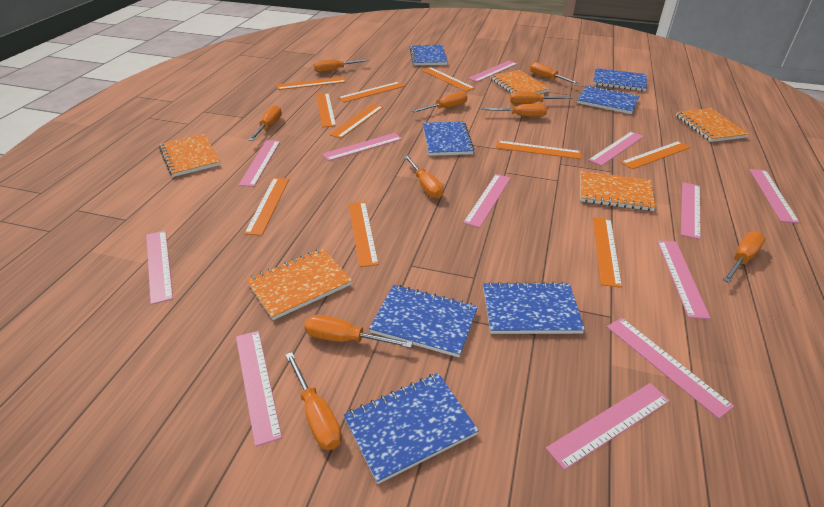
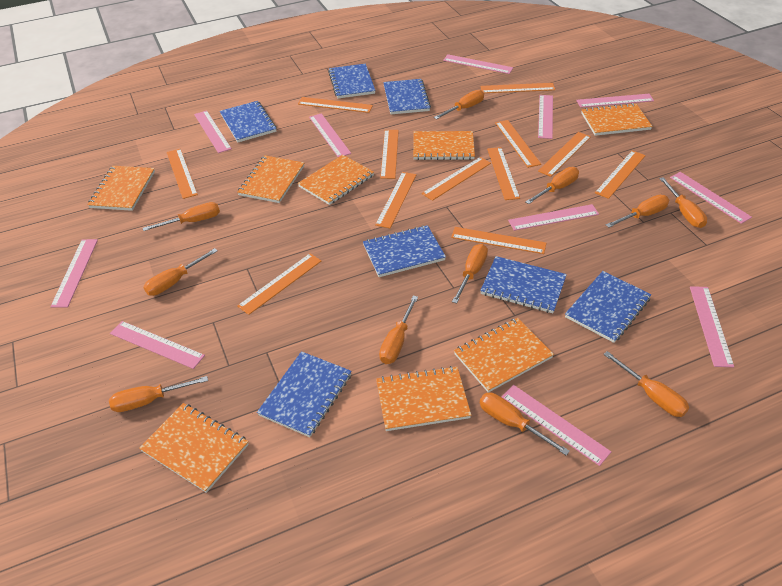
orange notebook: [159,134,220,177] [246,248,352,320] [490,70,550,94] [580,171,656,211] [676,108,749,142] = 5 -> [87,166,155,211] [139,403,249,493] [238,155,304,203] [298,155,374,205] [376,366,471,431] [413,131,475,160] [454,318,554,393] [581,103,652,136] = 8
orange ruler: [244,178,289,236] [276,77,347,90] [316,93,336,127] [329,104,383,139] [338,82,405,103] [349,202,379,267] [421,67,475,92] [496,141,581,159] [593,217,622,288] [621,141,691,169] = 10 -> [167,149,198,199] [237,253,321,315] [298,97,373,113] [375,172,416,228] [380,130,399,179] [422,157,491,201] [451,227,546,254] [480,83,555,93] [487,147,520,200] [495,120,541,168] [538,132,591,177] [595,151,646,199] = 12
orange screwdriver: [249,105,282,141] [285,352,342,450] [304,315,413,348] [314,59,369,72] [404,155,444,198] [412,92,467,112] [481,104,547,117] [510,91,573,104] [530,62,580,84] [723,231,766,283] = 10 -> [109,376,208,412] [143,202,220,231] [143,248,218,296] [379,296,418,364] [434,90,484,119] [452,244,488,304] [480,393,570,456] [525,167,579,204] [603,351,689,417] [606,195,669,228] [659,177,707,228] = 11
pink ruler: [146,231,173,305] [236,331,282,447] [239,140,280,187] [322,133,402,161] [463,174,511,228] [468,61,518,82] [546,383,670,470] [589,131,644,166] [607,318,734,419] [657,240,711,319] [681,182,701,239] [749,169,800,223] = 12 -> [50,239,98,307] [110,321,205,369] [194,111,232,153] [309,113,351,157] [443,54,513,74] [502,385,611,466] [508,204,599,231] [538,95,553,139] [576,94,654,108] [670,172,752,224] [690,286,734,367] = 11

